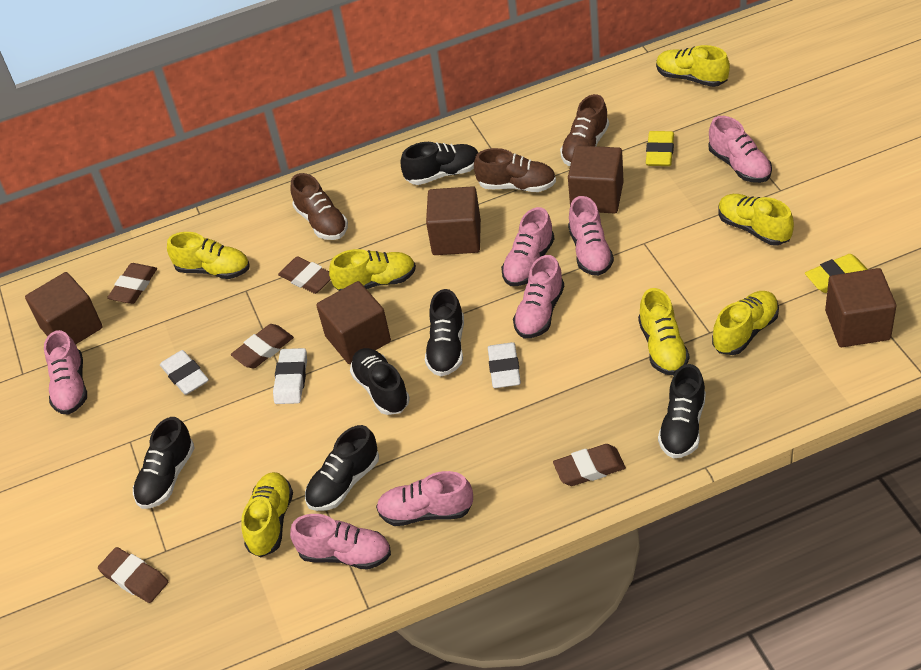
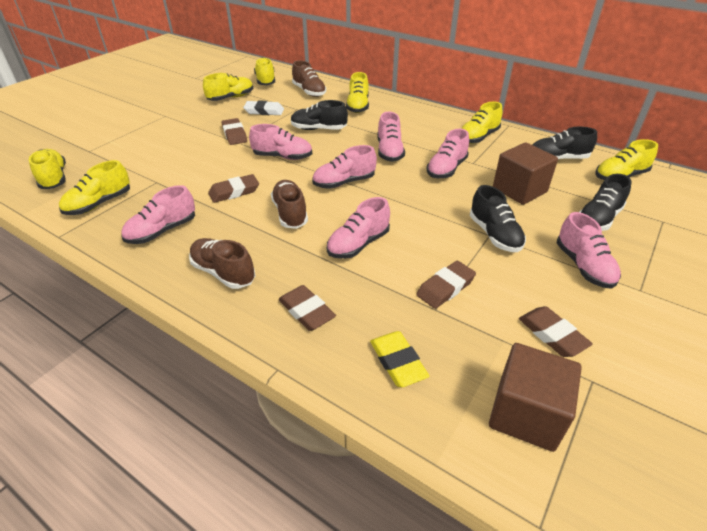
black shoe: [133,417,195,509] [305,425,379,511] [350,348,410,415] [401,142,478,185] [425,289,464,376] [658,364,706,458] = 6 -> [291,100,348,130] [470,185,526,252] [533,127,597,160] [580,174,631,231] = 4
brown cube: [25,272,103,344] [316,281,391,364] [426,186,481,255] [568,145,624,214] [825,268,896,347] = 5 -> [489,343,582,452] [493,142,558,205] = 2
white eraser: [160,350,209,395] [273,348,307,404] [488,342,521,388] = 3 -> [243,100,284,115] = 1
yellow eraser: [646,131,674,166] [805,254,868,293] = 2 -> [370,331,429,387] = 1

